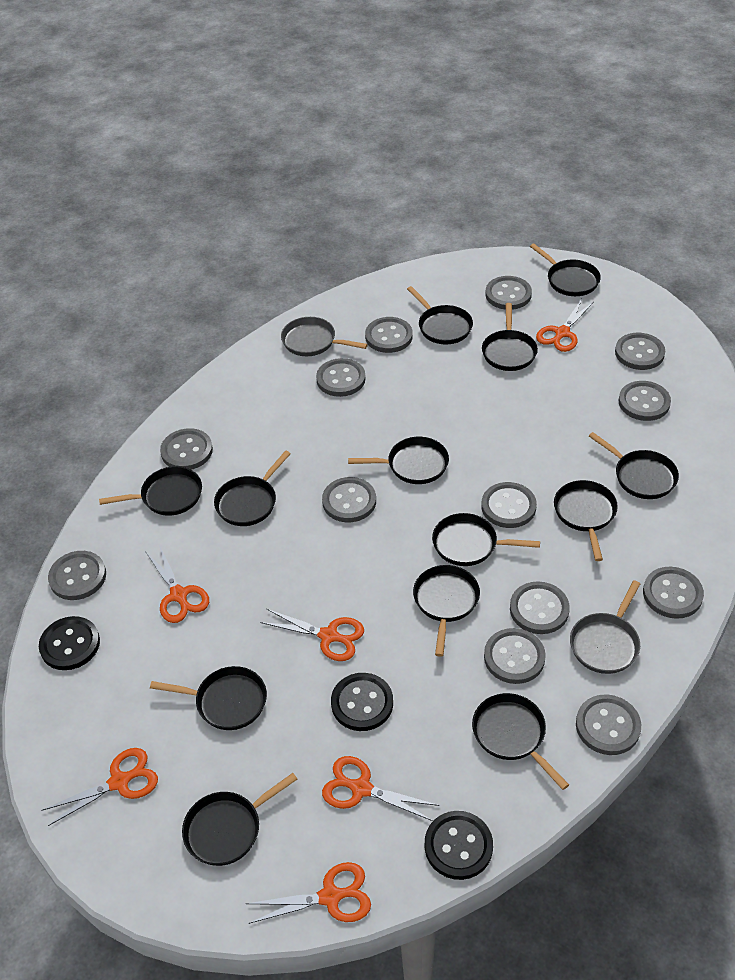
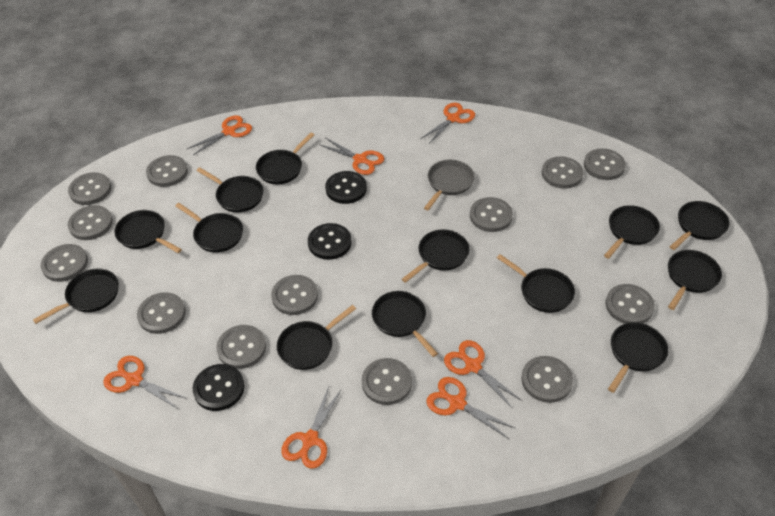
grey pan: [281,317,368,356] [570,580,640,674] = 2 -> [424,160,475,210] = 1
orange scissors: [41,748,158,826] [145,545,209,623] [246,862,371,924] [260,609,364,661] [322,756,439,821] [536,299,594,352] = 6 -> [103,356,187,409] [187,116,252,155] [281,386,342,469] [319,138,384,175] [420,103,475,144] [426,377,516,439] [444,340,522,409] = 7

